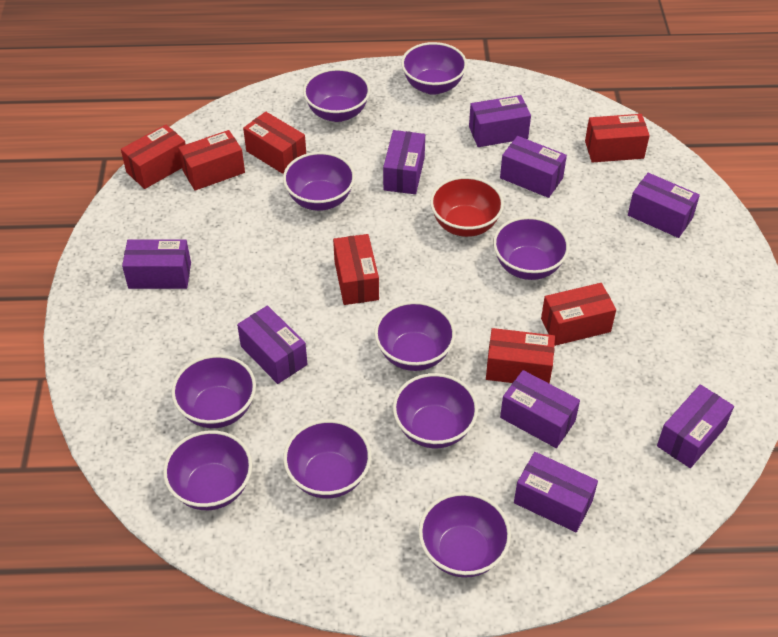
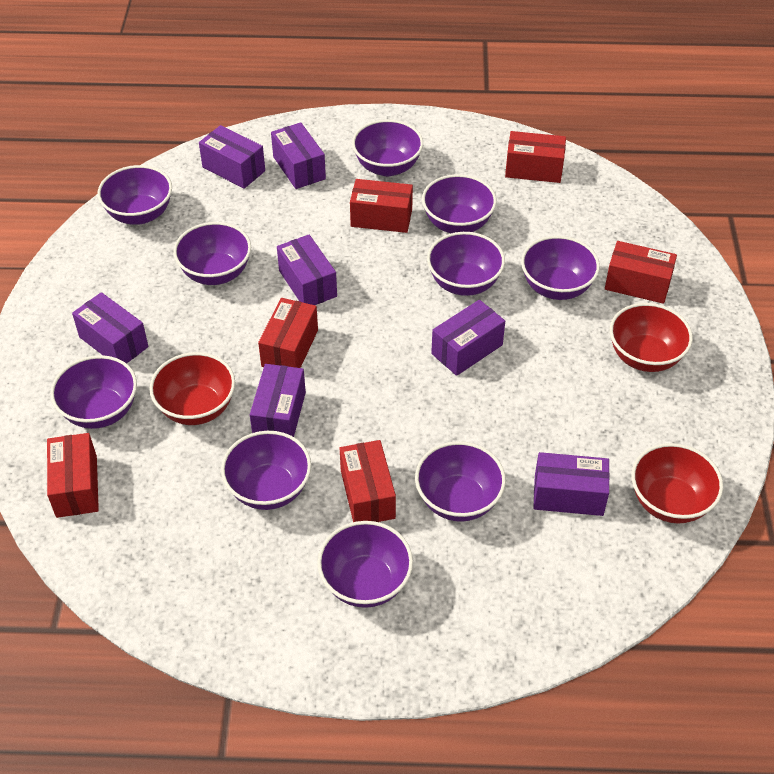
purple box: [122,239,191,289] [237,306,307,384] [383,130,425,194] [469,95,531,147] [500,136,567,198] [500,370,580,448] [514,452,598,532] [628,173,700,238] [657,384,734,468] = 9 -> [72,292,148,364] [199,125,265,189] [250,364,306,437] [271,122,326,189] [277,235,337,305] [431,300,505,376] [533,452,610,516] = 7
red bowl: [430,176,504,237] = 1 -> [149,352,235,425] [610,303,693,372] [632,443,723,523] = 3
red box: [121,124,186,189] [178,130,245,191] [243,112,306,174] [333,234,379,305] [486,328,555,384] [541,283,616,346] [585,114,650,163] = 7 -> [47,433,99,518] [258,298,318,368] [340,440,396,522] [350,179,413,233] [505,131,566,183] [605,241,677,304] = 6

